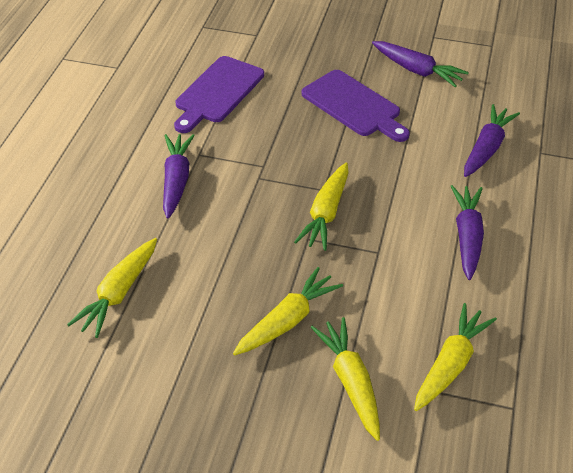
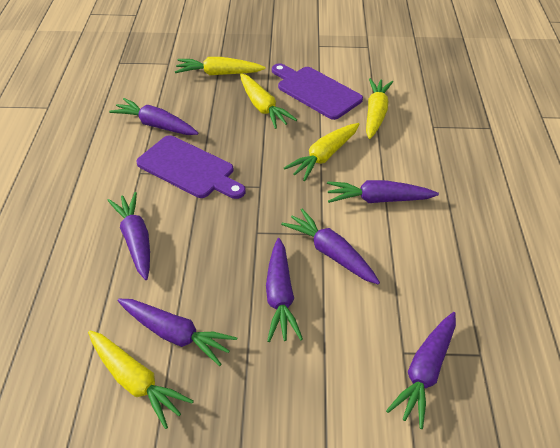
purple carrot: [163,134,195,219] [372,41,469,87] [450,185,484,280] [464,104,520,177] = 4 -> [107,192,150,280] [109,98,198,135] [118,299,237,366] [266,238,303,342] [281,209,380,284] [327,180,439,203] [386,312,456,429] = 7

